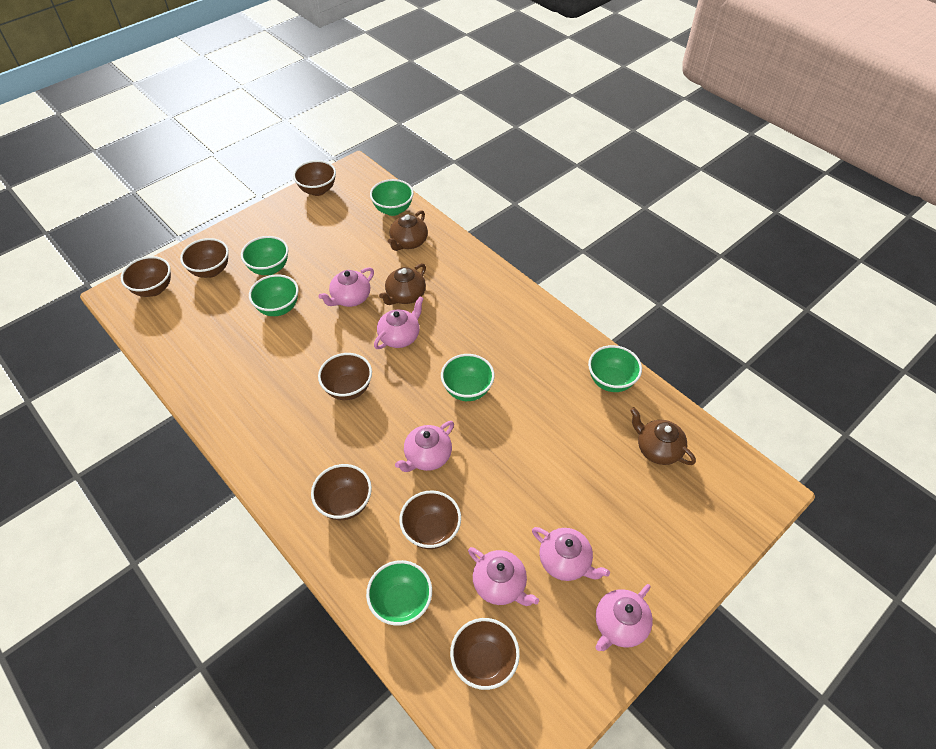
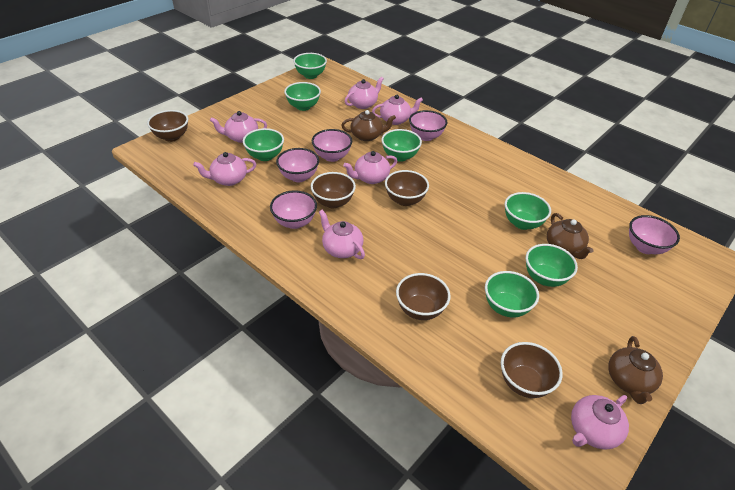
brown bowl: [121,256,171,297] [180,238,229,278] [293,160,336,196] [311,464,372,520] [318,353,372,400] [399,490,461,549] [450,618,520,690] = 7 -> [147,110,188,142] [311,172,356,208] [385,170,429,206] [396,273,451,320] [501,342,562,398] = 5
green bowl: [241,236,288,275] [249,274,299,316] [366,560,432,626] [370,179,414,216] [441,354,495,401] [588,345,642,392] = 6 -> [243,128,284,161] [284,82,321,111] [293,53,327,79] [381,129,422,162] [485,271,539,317] [505,192,551,230] [526,244,578,287] = 7
pink bowl: none = 0 -> [270,190,317,229] [276,148,319,182] [312,129,352,162] [409,110,447,141] [629,215,680,254] = 5
pink teapot: [318,267,374,307] [374,296,424,349] [395,421,454,472] [468,547,539,606] [532,527,610,581] [595,584,653,651] = 6 -> [193,152,256,186] [210,111,267,143] [319,210,365,259] [343,151,397,184] [345,77,384,109] [372,95,423,125] [571,395,629,450] = 7

